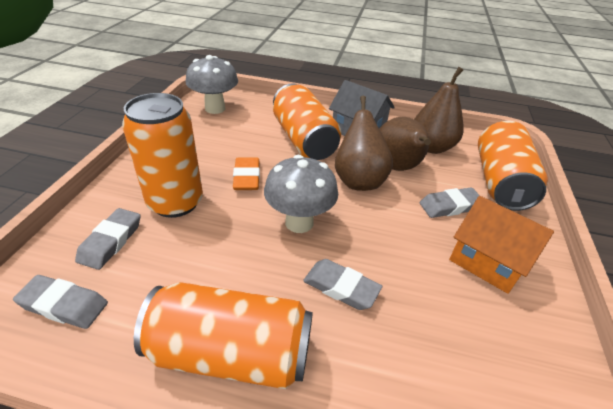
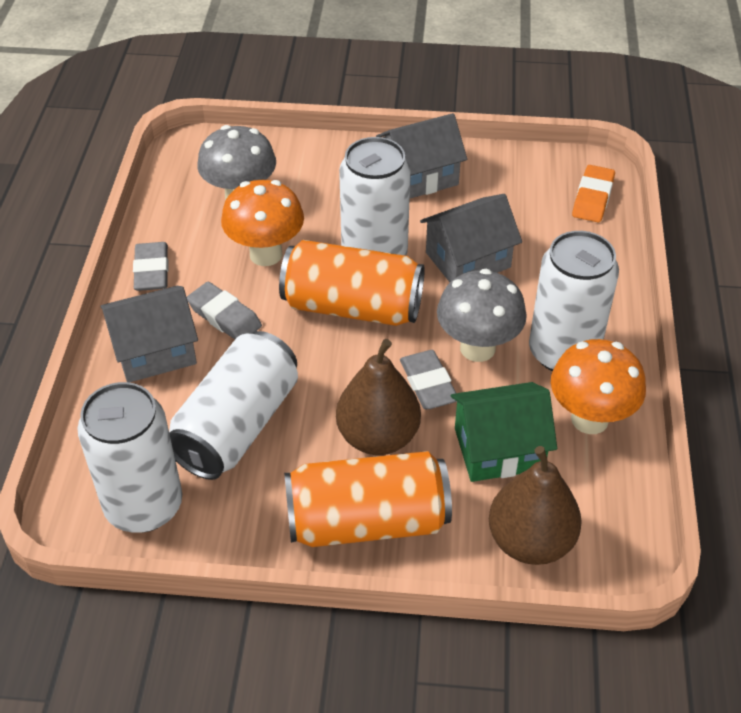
brown pear: [335,96,393,191] [379,117,431,171] [414,67,463,154] = 3 -> [336,339,421,455] [489,446,582,565] = 2
green house: none = 0 -> [451,382,557,482] = 1
grey eraser: [13,275,108,329] [75,208,140,270] [303,259,382,310] [420,188,480,218] = 4 -> [133,242,169,291] [187,282,262,339] [400,350,457,409] = 3
grey house: [329,80,395,136] = 1 -> [101,286,198,383] [376,113,467,198] [420,194,522,282] = 3
orange can: [122,93,203,218] [134,282,313,389] [273,83,341,160] [478,121,548,211] = 4 -> [279,240,425,326] [284,451,452,547] = 2
orange house: [449,196,554,294] = 1 -> none = 0
orange mushroom: none = 0 -> [221,180,304,266] [551,339,646,434] = 2
white can: none = 0 -> [77,382,182,533] [169,331,298,480] [339,137,411,256] [529,231,619,371] = 4

